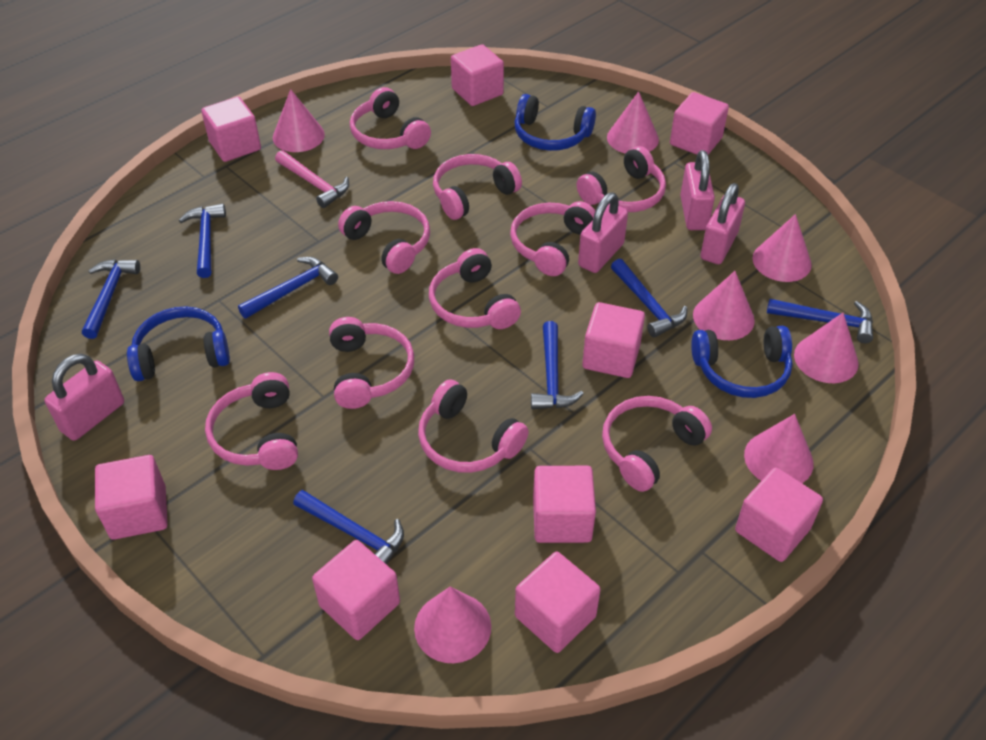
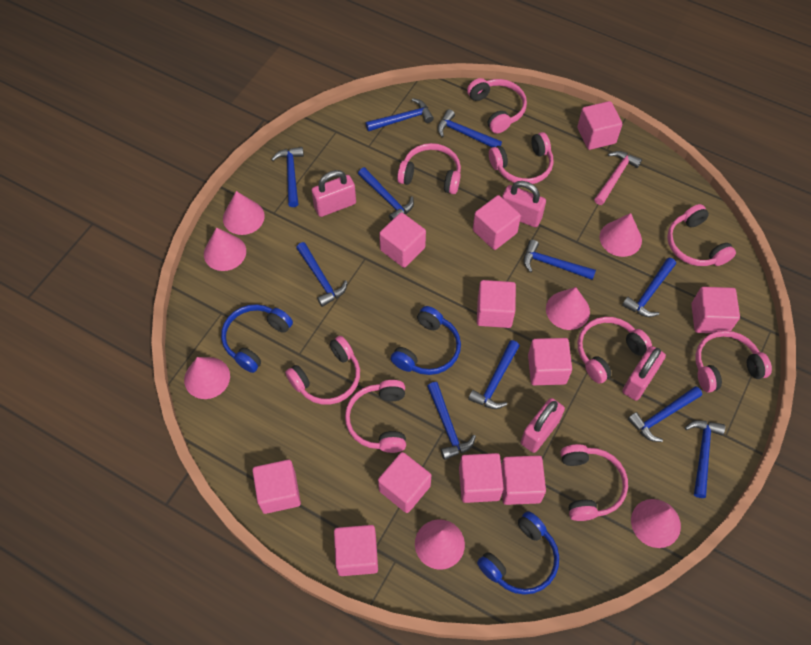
blue hammer: [82,260,140,339] [179,204,226,278] [238,257,338,319] [293,490,404,565] [531,321,584,409] [611,258,687,338] [767,299,873,343] = 7 -> [271,147,304,207] [296,242,347,307] [358,167,414,221] [365,98,434,132] [427,382,476,460] [438,109,502,148] [468,340,520,409] [524,240,596,280] [622,258,676,317] [628,386,702,442] [685,420,725,498] = 11
pink cube: [95,455,168,540] [201,97,261,162] [312,540,400,640] [451,44,504,106] [515,552,601,653] [533,466,596,543] [582,302,645,378] [670,92,729,155] [735,467,823,562] = 9 -> [252,460,301,514] [334,525,378,576] [378,452,431,513] [379,212,426,268] [459,453,504,503] [473,195,521,250] [477,280,516,328] [501,456,546,505] [528,338,572,385] [577,101,622,150] [691,287,740,333] = 11
pink headphones: [205,372,298,470] [329,317,414,409] [338,201,430,274] [350,87,431,149] [418,380,529,473] [429,248,521,329] [433,154,522,220] [510,201,595,276] [577,146,666,212] [602,396,712,492] = 10 -> [285,336,360,405] [345,380,406,453] [397,143,461,194] [467,78,527,134] [489,132,554,184] [561,444,628,521] [578,317,652,384] [667,204,736,266] [695,330,772,392] = 9

